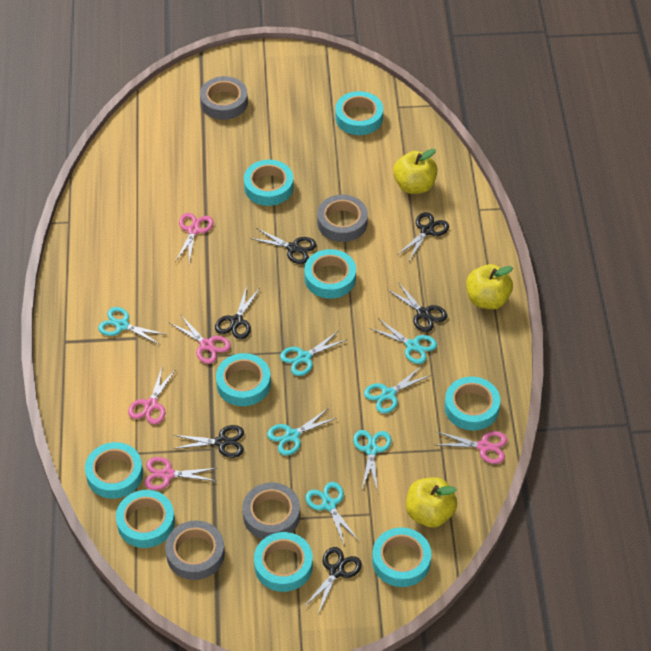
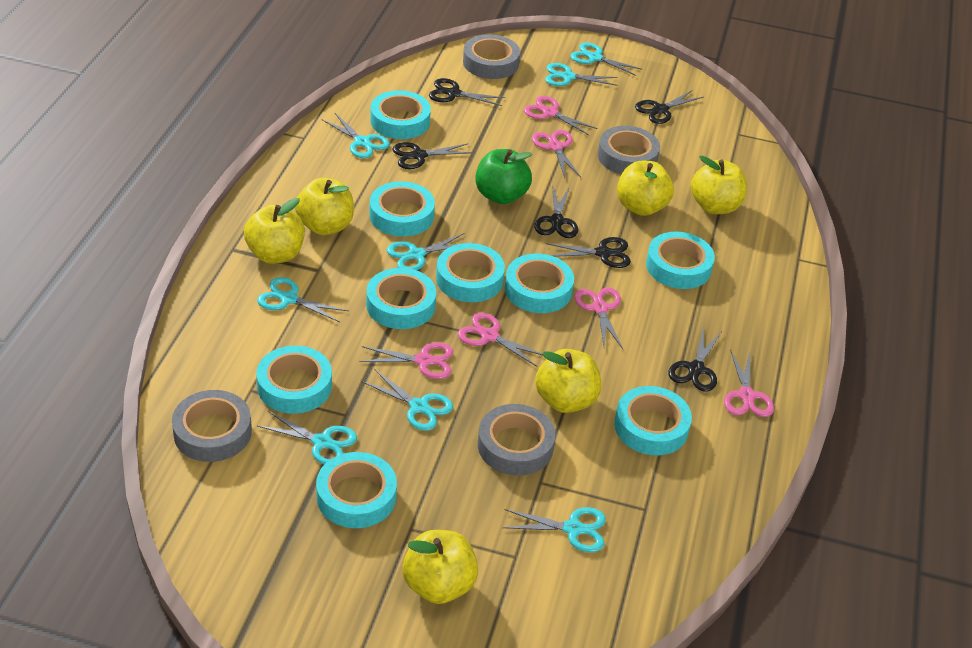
green apple: none = 0 -> [475,149,532,204] = 1
pink scissors: [128,367,176,424] [144,457,217,490] [170,314,231,364] [175,213,213,263] [437,431,507,464] = 5 -> [359,342,453,379] [458,313,542,367] [524,96,598,135] [532,130,581,178] [574,287,623,349] [724,349,774,417] = 6
turquoise scissors: [98,307,167,345] [267,408,336,456] [280,331,346,376] [305,482,359,547] [353,430,391,489] [364,366,431,414] [370,318,437,364] = 7 -> [257,277,348,322] [257,411,357,464] [322,113,390,158] [362,369,453,431] [387,233,464,270] [502,507,606,552] [545,63,618,86] [571,42,643,76] = 8
yellow apple: [393,149,437,194] [406,477,457,527] [466,264,513,309] = 3 -> [244,198,305,264] [295,178,354,235] [402,530,478,604] [535,349,601,413] [617,161,674,216] [691,156,747,214] = 6

